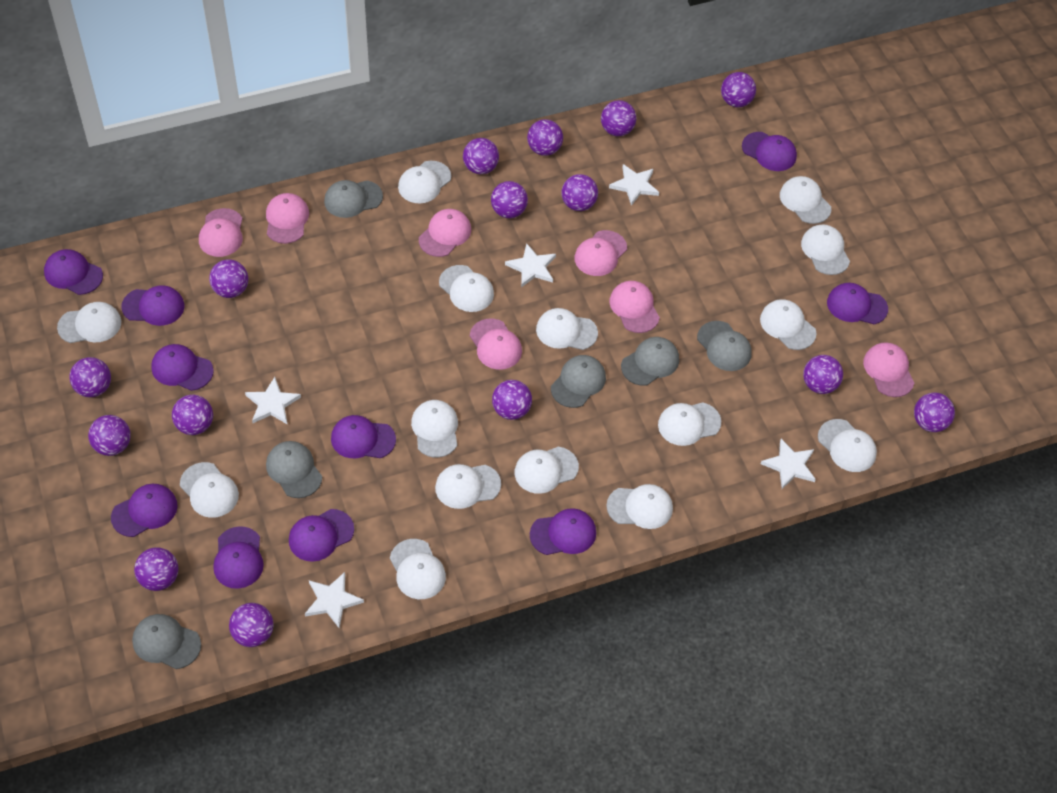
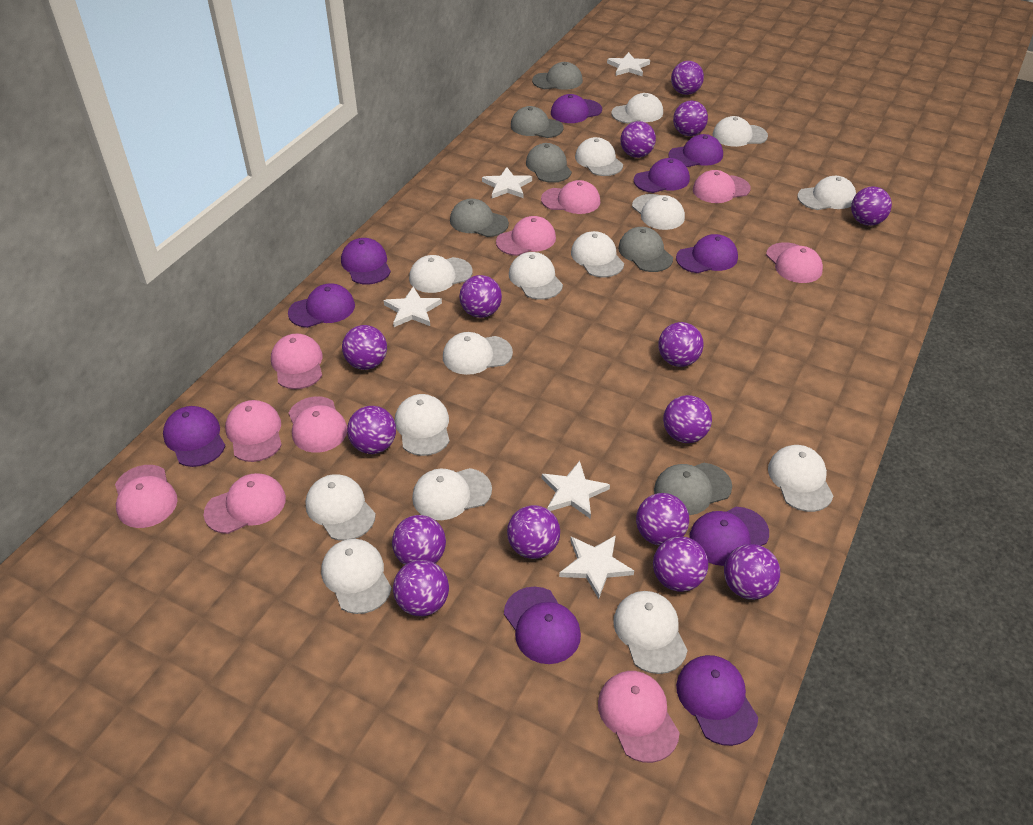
pink cap: [199,208,243,257] [266,193,309,244] [419,209,471,257] [470,318,522,370] [574,230,627,276] [610,281,660,333] [863,342,914,397] = 7 -> [115,465,178,528] [204,473,286,534] [225,400,282,462] [271,334,323,389] [289,396,347,453] [496,216,556,256] [541,180,600,214] [598,671,680,763] [693,170,751,203] [766,242,823,283] = 10

